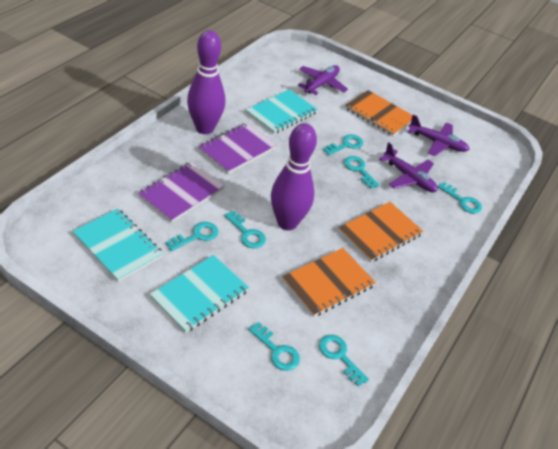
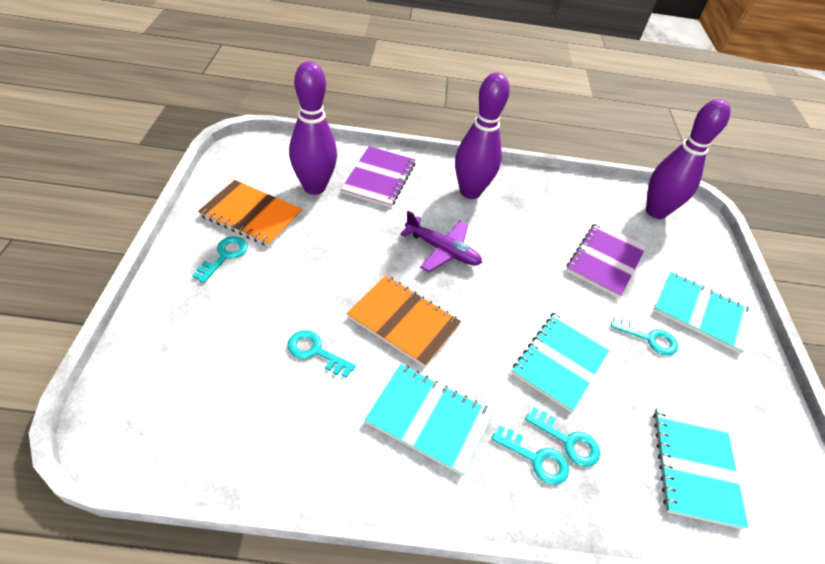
orange notebook: [282,248,376,317] [338,202,423,262] [345,90,412,136] = 3 -> [198,180,303,247] [347,275,461,367] = 2
purple bowling pin: [187,30,225,134] [271,123,317,230] = 2 -> [289,61,337,195] [455,72,510,199] [646,99,731,219] = 3
purple plane: [298,65,348,95] [379,142,438,192] [408,115,470,156] = 3 -> [400,211,482,272] = 1
turquoise key: [166,222,218,251] [224,211,266,248] [248,322,300,371] [319,335,369,386] [323,134,363,155] [344,156,379,189] [438,182,482,214] = 7 -> [192,236,248,283] [287,330,356,378] [491,426,569,485] [525,407,600,467] [611,316,678,356] = 5
turquoise notebook: [73,209,163,282] [150,255,249,333] [246,89,318,134] = 3 -> [365,364,493,476] [512,310,613,412] [653,407,749,529] [654,272,755,354] = 4

